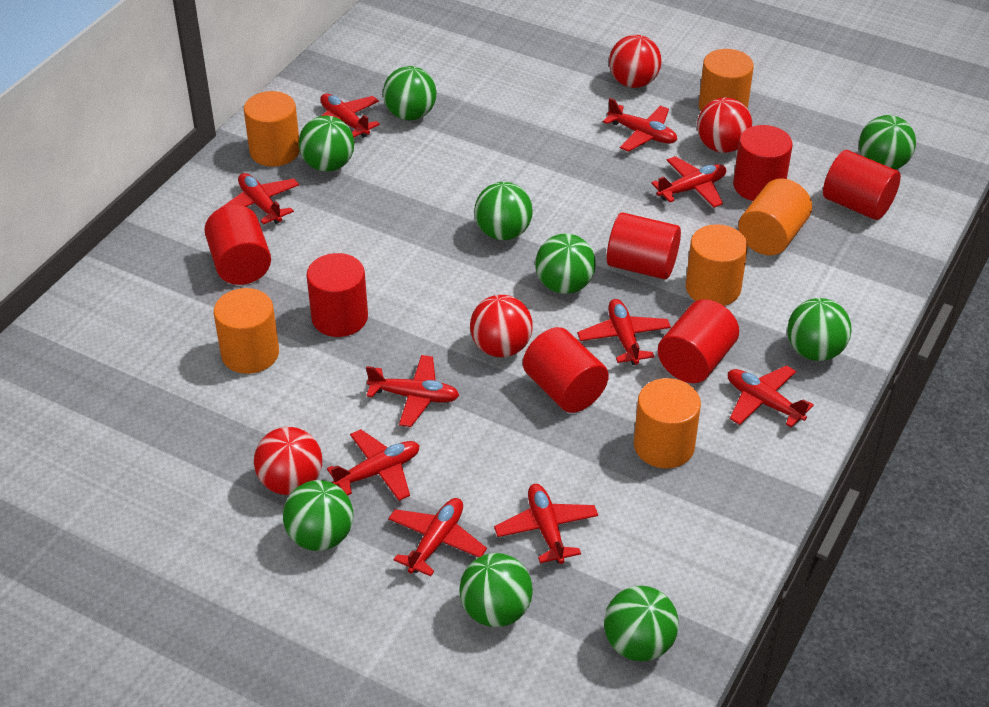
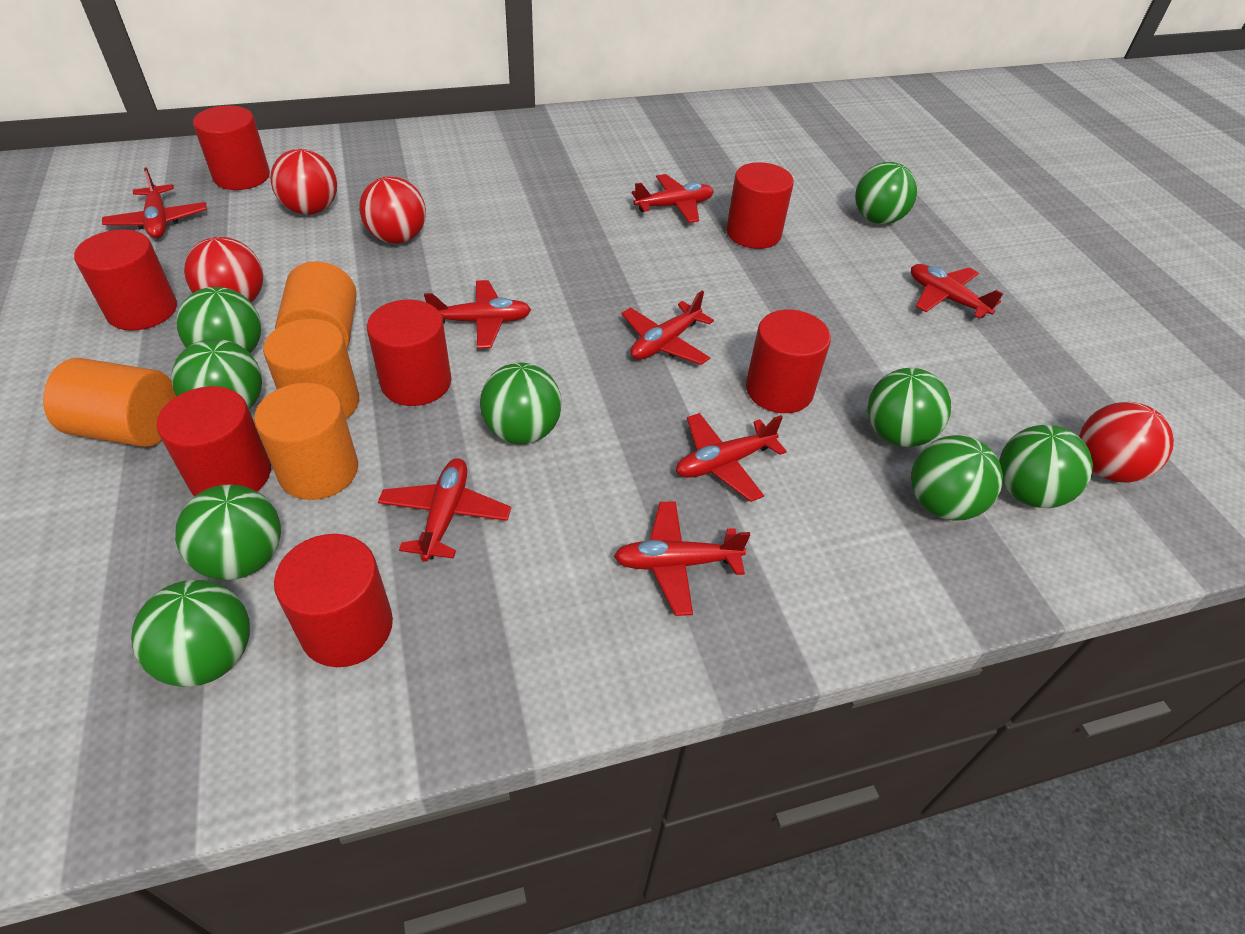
orange cylinder: [214,288,279,374] [244,91,300,167] [634,378,701,469] [686,224,748,306] [699,49,754,111] [738,179,812,255] = 6 -> [43,358,176,447] [254,383,358,500] [263,319,359,419] [275,261,357,348] = 4
red plane: [221,173,299,224] [320,93,380,138] [327,429,419,501] [366,355,459,427] [388,498,487,576] [494,484,598,564] [577,299,671,365] [603,98,677,152] [651,156,726,208] [728,365,814,427] = 10 -> [102,167,207,238] [378,458,511,561] [424,280,531,349] [614,501,750,616] [622,291,714,365] [632,174,714,223] [676,413,787,502] [911,264,1004,319] = 8

